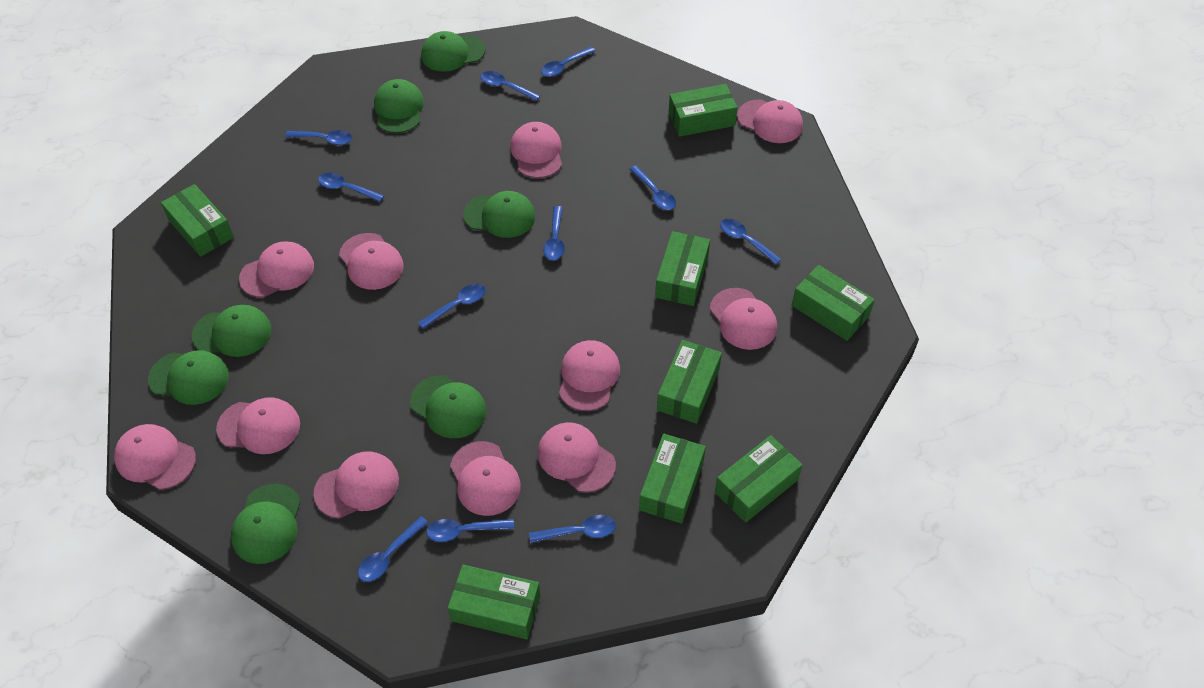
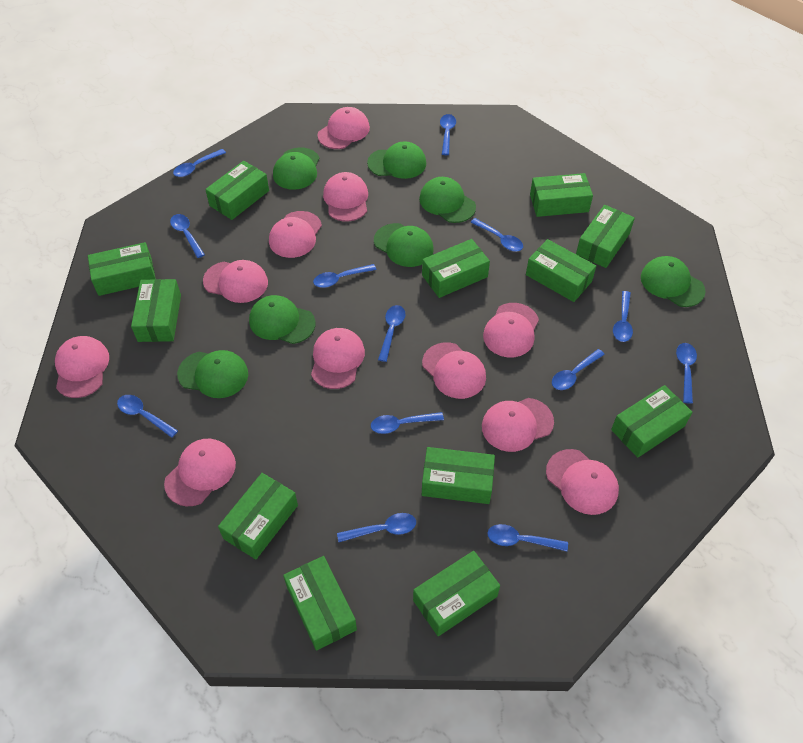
blue spoon: [285,130,352,145] [318,172,384,202] [358,516,429,582] [418,284,486,329] [426,519,514,542] [480,71,540,101] [529,515,616,543] [541,47,596,77] [543,206,565,260] [629,165,676,210] [720,219,781,265] = 11 -> [117,395,178,438] [170,214,205,258] [173,149,226,177] [313,264,377,288] [337,513,416,542] [371,412,444,434] [378,305,405,362] [440,114,456,155] [471,218,523,252] [488,524,568,551] [552,349,605,390] [613,291,633,342] [676,343,697,404] = 13
green box: [161,184,234,257] [448,565,540,639] [639,434,706,524] [655,231,710,306] [657,340,722,424] [669,84,737,137] [715,435,803,523] [792,265,875,341] = 8 -> [88,242,156,296] [131,279,181,342] [205,161,269,220] [218,473,298,560] [283,556,357,651] [413,551,500,636] [422,239,490,298] [422,447,495,504] [526,239,596,302] [530,173,593,217] [576,205,635,268] [611,385,692,458] = 12

